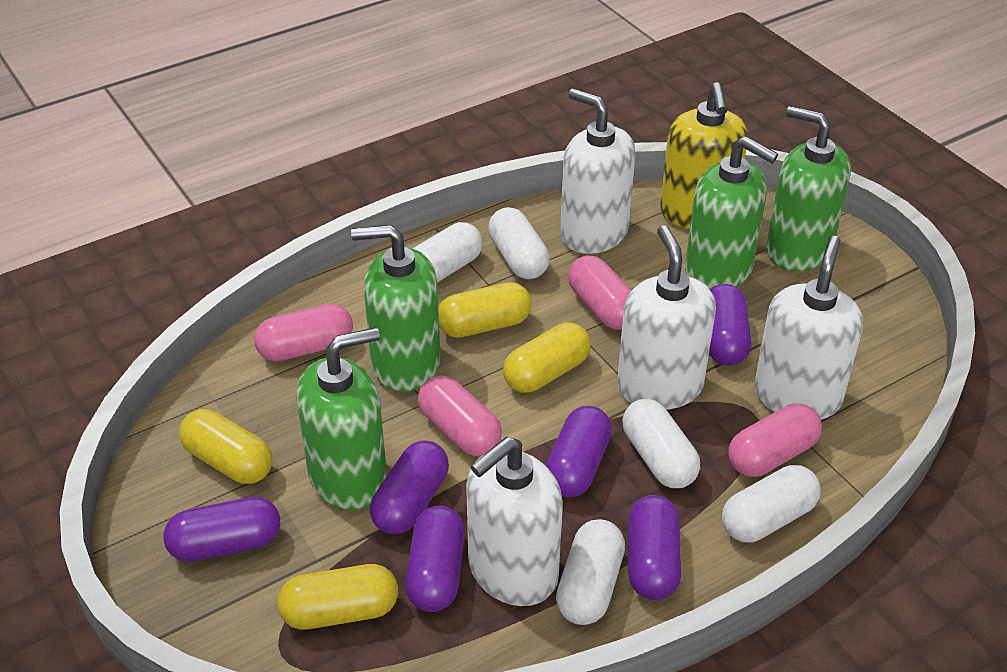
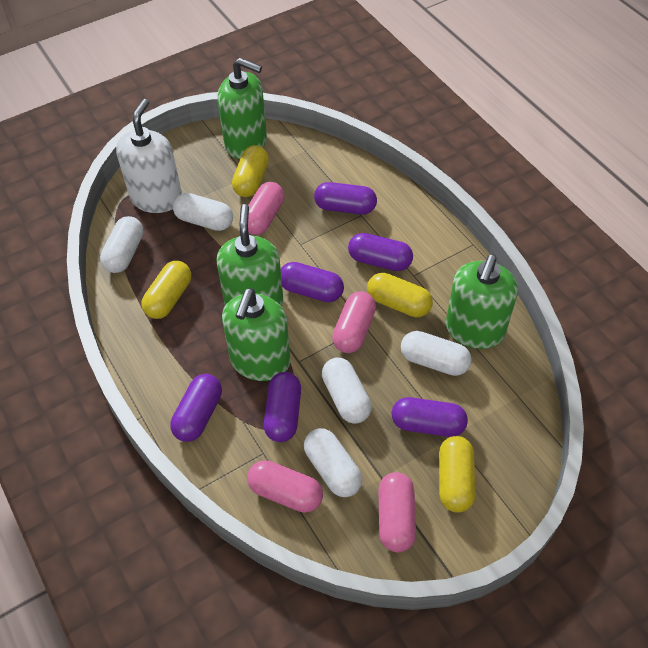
white soap dispenser: [466,437,563,606] [560,88,635,254] [617,225,716,410] [754,236,863,419] = 4 -> [116,99,182,213] = 1
yellow soap dispenser: [660,82,748,229] = 1 -> none = 0

